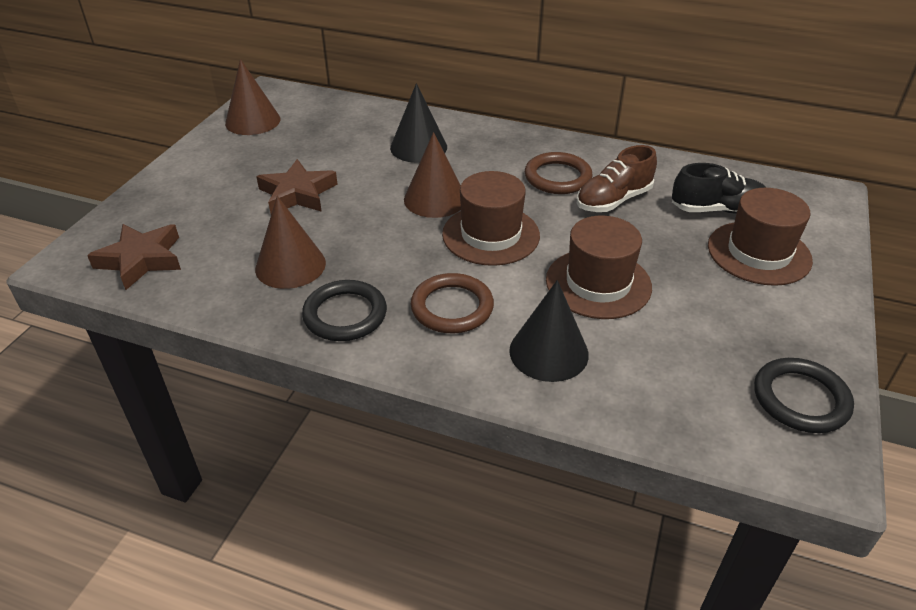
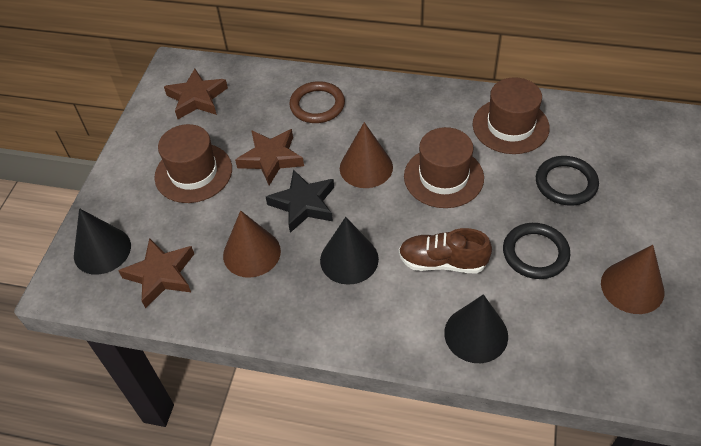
black cone: [390,83,447,163] [509,280,589,382] = 2 -> [74,208,131,275] [320,217,379,285] [444,294,508,363] = 3
black shoe: [672,163,766,214] = 1 -> none = 0
black star: none = 0 -> [266,169,334,233] = 1
brown ring: [411,273,494,333] [525,152,592,194] = 2 -> [289,81,345,123] = 1
brown star: [87,224,181,290] [256,159,337,214] = 2 -> [118,238,194,308] [164,68,228,119] [235,129,304,185] = 3

